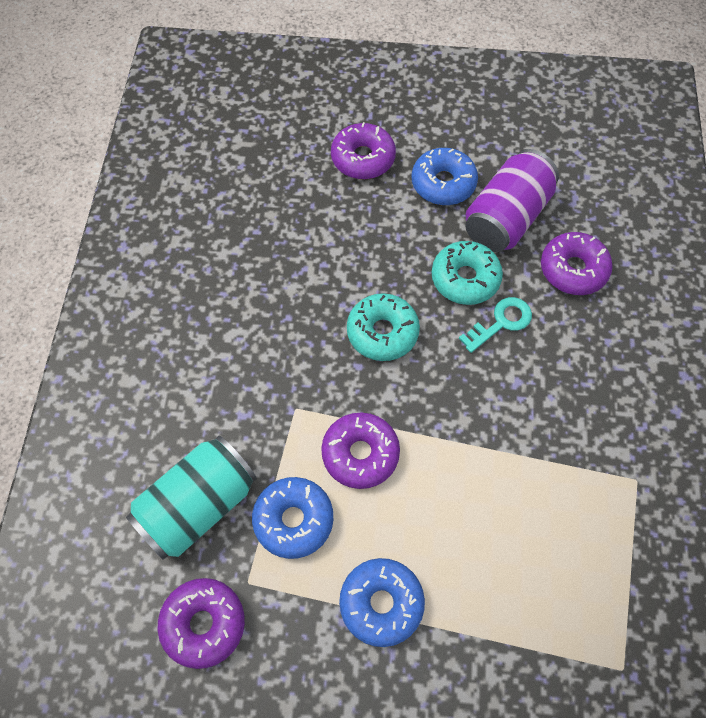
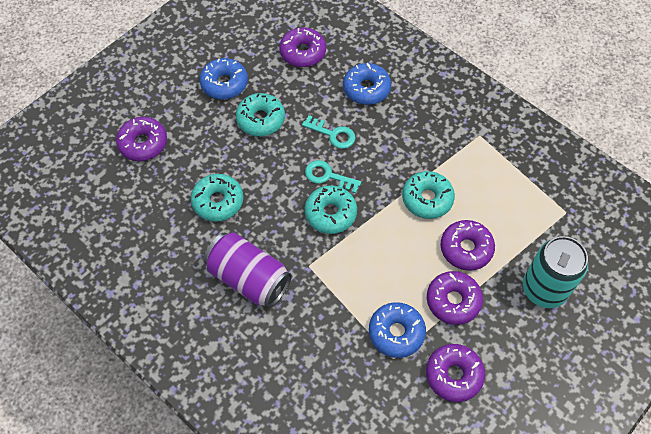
purple donut: [158,578,245,669] [321,413,400,489] [331,122,396,179] [541,232,613,295] = 4 -> [116,117,167,161] [279,27,326,67] [426,344,485,402] [427,271,483,325] [440,220,495,271] = 5
turquoise donut: [347,293,420,361] [432,241,503,305] = 2 -> [191,174,243,222] [236,93,285,136] [304,185,357,234] [402,171,455,219] = 4
turquoise key: [459,297,532,353] = 1 -> [302,115,355,149] [305,160,361,193] = 2

